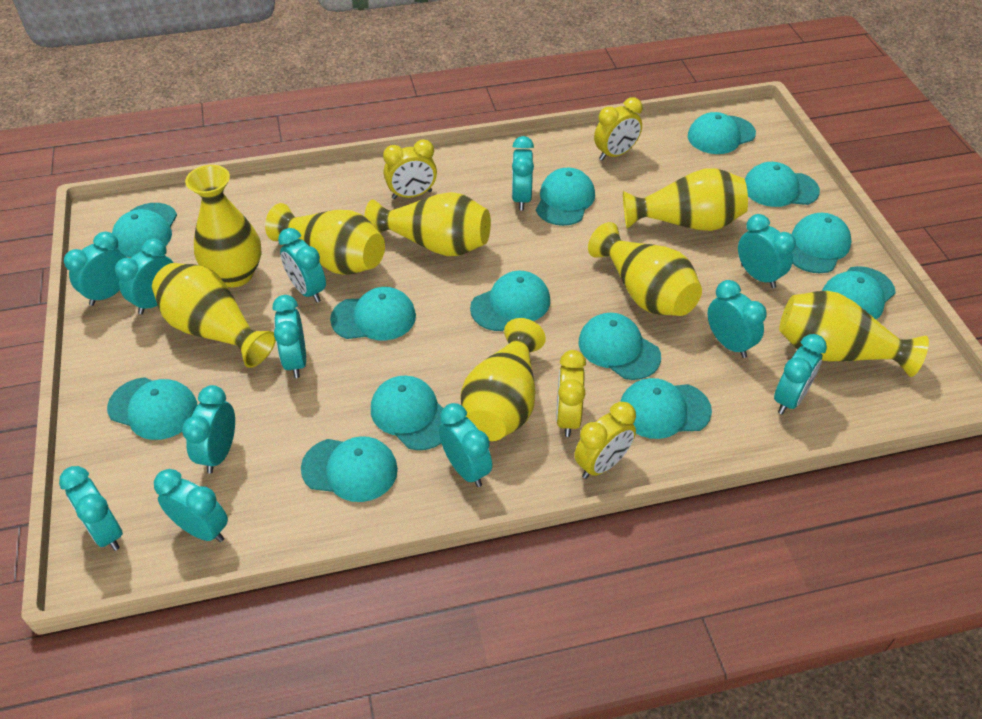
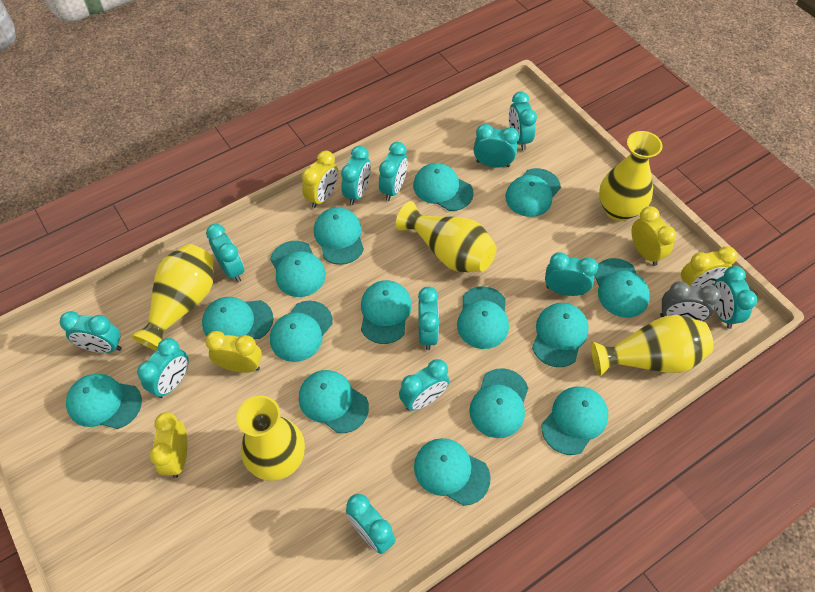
grey clock: none = 0 -> [660,281,721,321] = 1
turquoise cap: [107,377,197,440] [112,203,177,258] [301,436,398,502] [330,287,416,340] [371,376,443,450] [470,271,550,331] [536,168,595,226] [578,313,661,380] [620,378,712,439] [688,112,756,154] [745,162,820,207] [792,213,852,273] [822,266,896,319] = 13 -> [66,374,142,429] [202,297,273,339] [270,241,326,297] [270,301,333,362] [299,370,369,433] [314,207,364,265] [361,280,412,344] [413,163,474,211] [414,438,491,506] [457,286,509,349] [469,368,528,438] [505,168,561,217] [532,303,589,367] [542,387,609,455] [595,258,650,318] = 15
yellow clock: [383,139,437,199] [556,350,586,437] [574,402,636,479] [594,97,643,161] = 4 -> [149,412,187,478] [205,331,262,373] [302,151,338,208] [631,206,676,266] [681,246,737,288] = 5
yellow vase: [152,263,276,368] [185,165,262,287] [265,203,385,275] [364,192,491,256] [461,318,546,441] [588,222,702,316] [623,168,748,231] [779,291,929,377] = 8 -> [130,244,214,351] [237,396,305,481] [396,201,497,272] [591,315,713,377] [599,131,662,221] = 5

